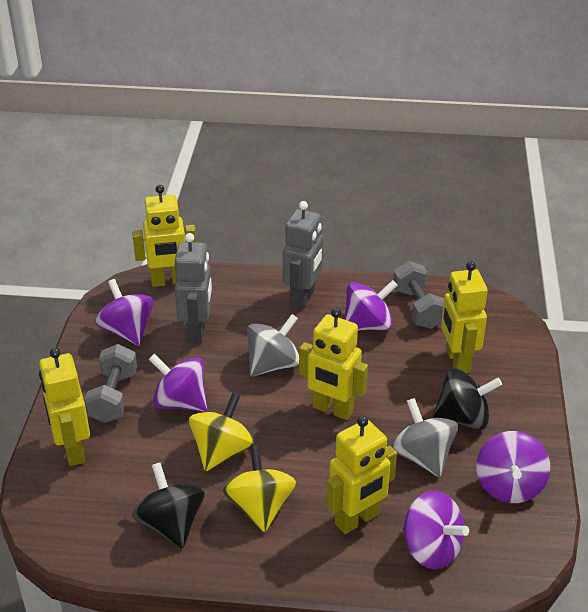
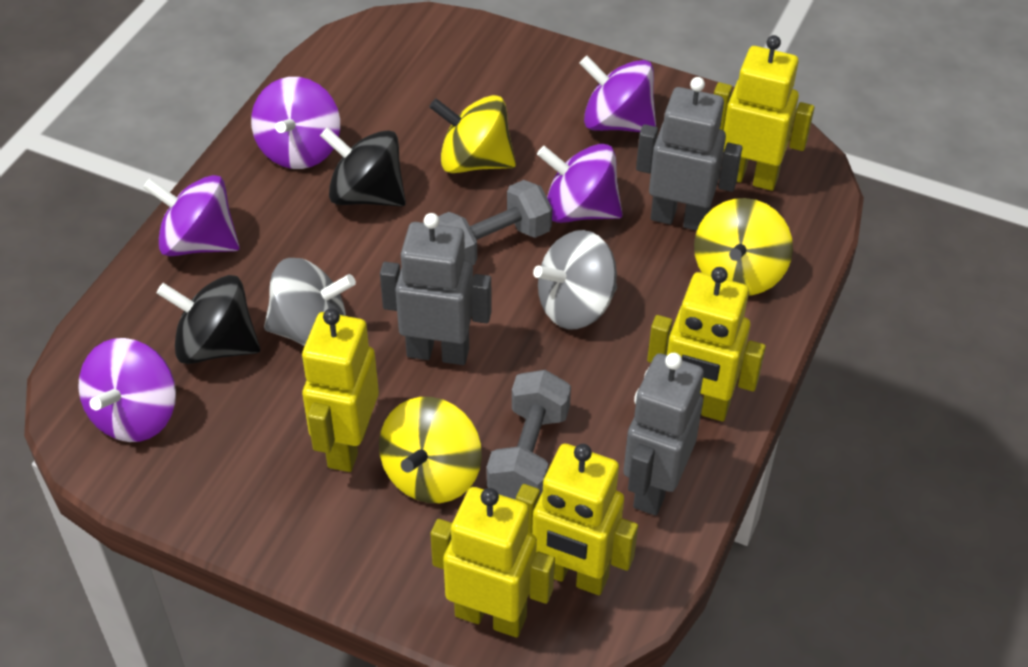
grey robot: [174,233,212,344] [283,201,323,310] = 2 -> [380,213,492,365] [623,353,704,516] [636,77,742,231] = 3
yellow spinning top: [189,393,254,471] [223,445,296,532] = 2 -> [379,397,482,503] [429,95,516,173] [694,198,793,296] = 3

